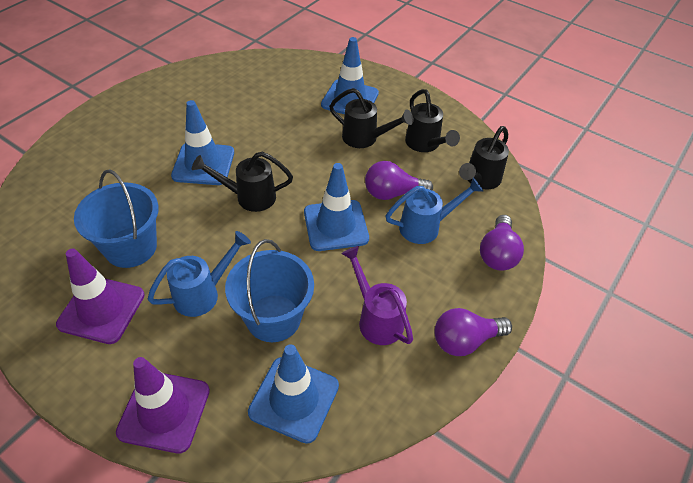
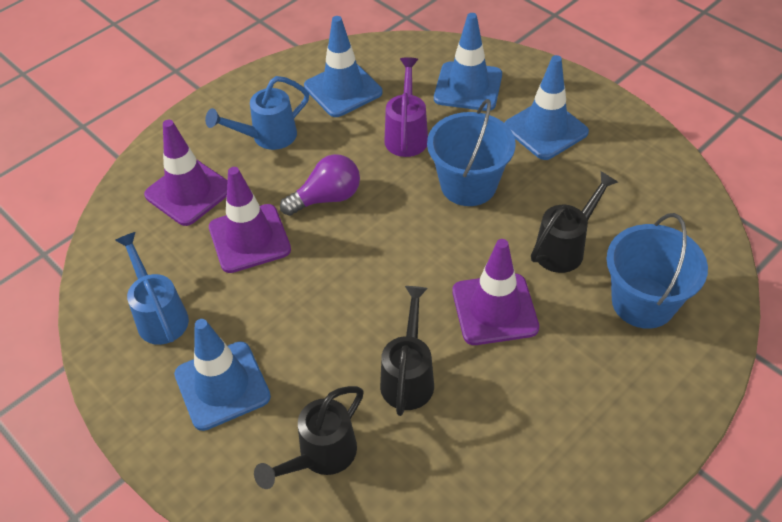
black watering can: [192,151,293,212] [329,88,414,148] [405,89,460,152] [459,126,509,189] = 4 -> [254,386,364,489] [380,286,434,416] [531,171,618,273] = 3
purple light bulb: [365,161,433,200] [434,308,512,356] [480,215,524,271] = 3 -> [280,154,360,216] = 1
purple traffic cone: [56,249,145,344] [116,357,210,453] = 2 -> [144,120,228,226] [209,167,291,273] [452,239,539,345] = 3

